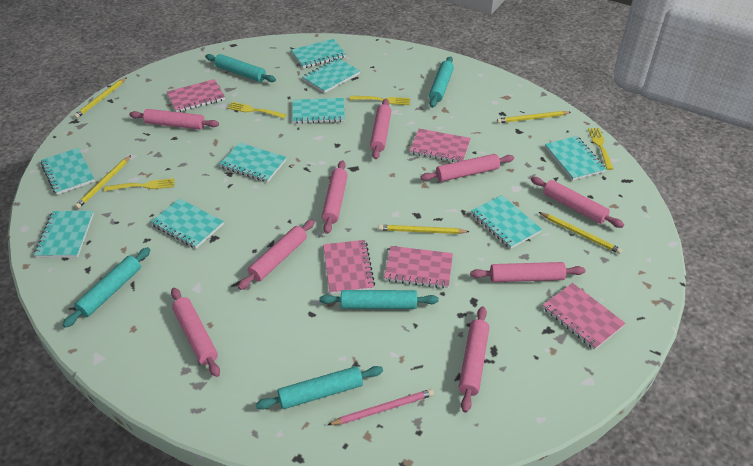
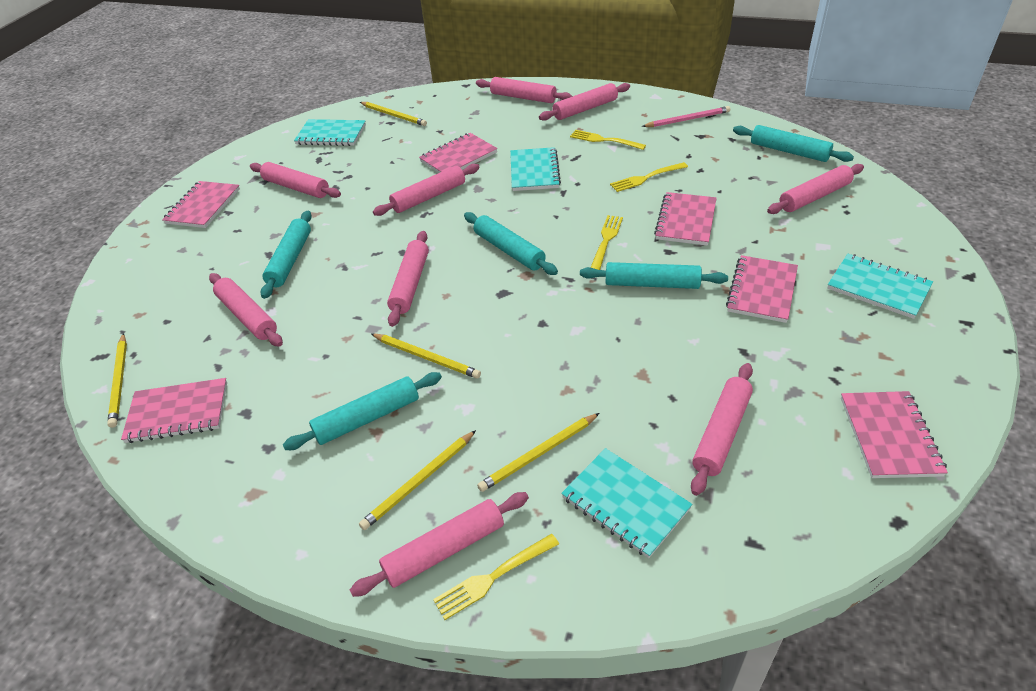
pink notebook: [167,79,225,112] [323,240,375,294] [384,246,453,288] [410,129,471,162] [543,283,626,350] = 5 -> [121,378,227,443] [162,181,240,228] [419,133,497,173] [654,192,717,246] [726,255,798,323] [841,391,948,478] = 6
turquoise notebook: [34,211,94,258] [41,148,95,195] [151,198,224,249] [219,142,287,182] [291,39,346,68] [292,98,345,124] [303,58,360,93] [471,195,542,249] [545,136,606,180] = 9 -> [294,119,366,146] [510,147,561,191] [561,448,692,558] [827,254,933,319] = 4

